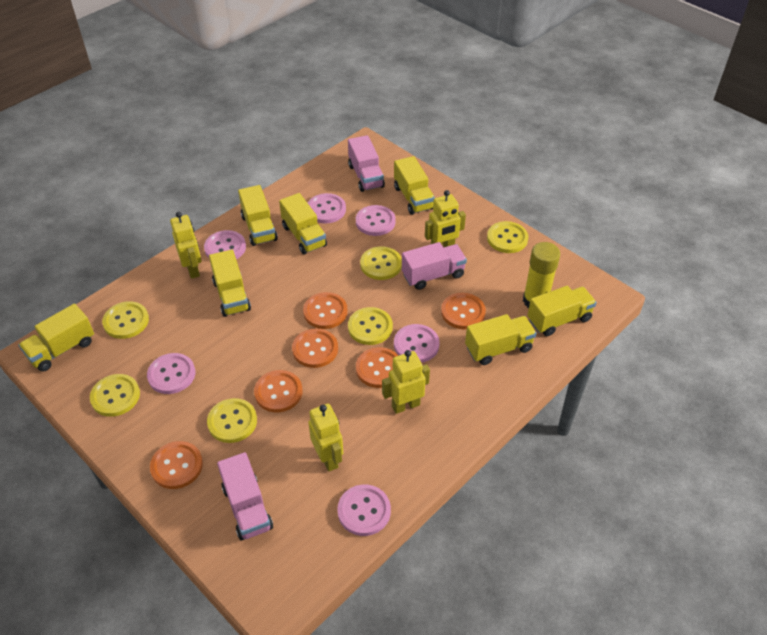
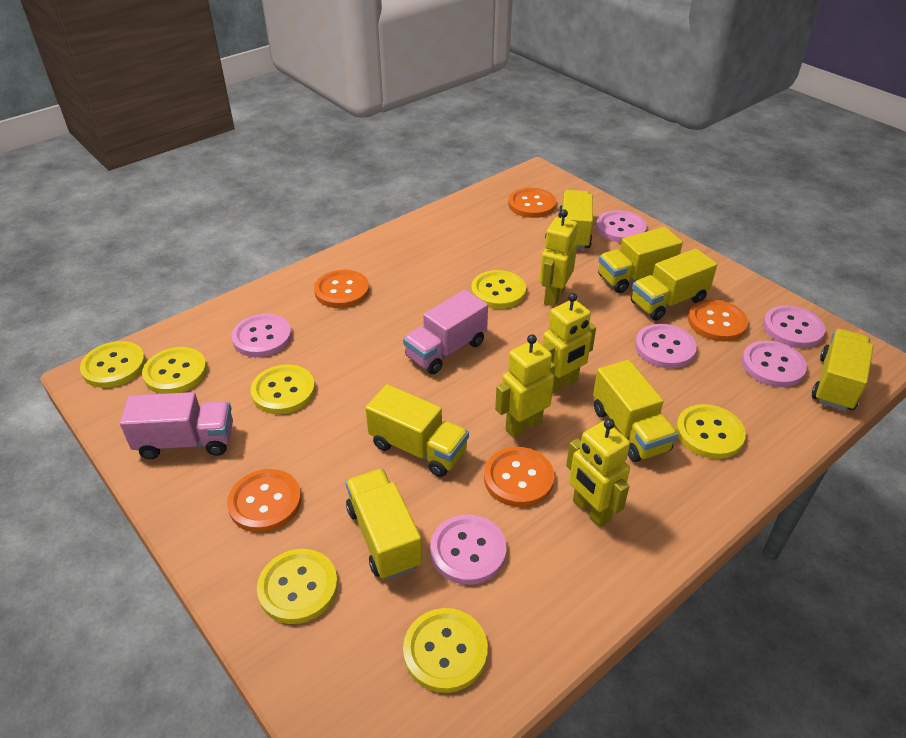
orange button: [150,441,203,489] [254,370,303,412] [292,328,338,368] [303,292,348,329] [356,347,399,388] [441,293,486,329] = 6 -> [227,469,301,533] [314,270,369,308] [484,447,554,507] [508,188,556,218] [688,300,748,342] = 5
pink truck: [217,452,273,540] [348,135,385,192] [402,242,467,290] = 3 -> [120,392,233,459] [403,290,488,374] = 2
yellow button: [90,374,140,417] [102,301,149,339] [207,398,257,443] [348,307,393,345] [360,246,402,280] [487,221,528,253] = 6 -> [80,341,146,388] [142,347,207,394] [251,365,315,414] [257,549,338,624] [403,608,488,693] [471,270,526,309] [676,404,746,459] = 7
yellow glue stick: [523,242,560,308] = 1 -> none = 0

